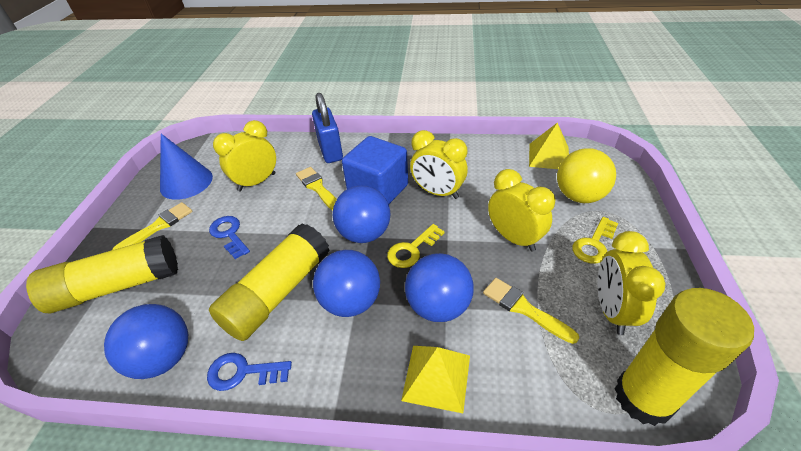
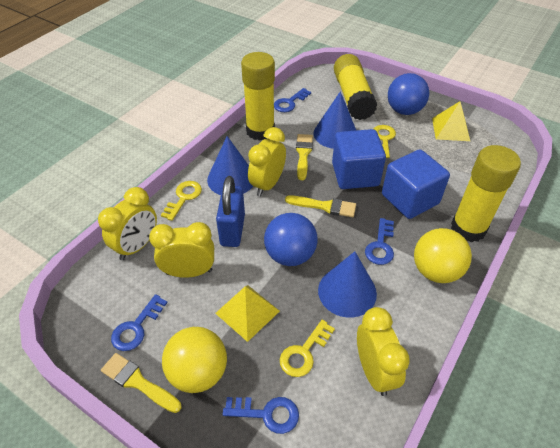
blue ball: [104,304,188,379] [313,250,380,317] [333,186,390,243] [405,253,474,322] = 4 -> [264,213,318,266] [388,73,429,115] = 2
blue cone: [160,134,213,200] = 1 -> [207,136,253,195] [314,91,356,149] [318,251,377,318] = 3
blue cube: [342,136,408,204] = 1 -> [332,129,386,189] [382,149,450,219] = 2
blue key: [207,353,292,391] [209,216,250,259] = 2 -> [111,294,168,351] [223,397,299,434] [274,88,311,112] [365,218,394,265] = 4
yellow ball: [557,148,616,203] = 1 -> [162,327,227,393] [414,228,472,283] = 2
yellow key: [387,224,444,268] [572,217,618,264] = 2 -> [161,181,202,221] [280,320,335,377] [374,125,396,158] = 3

